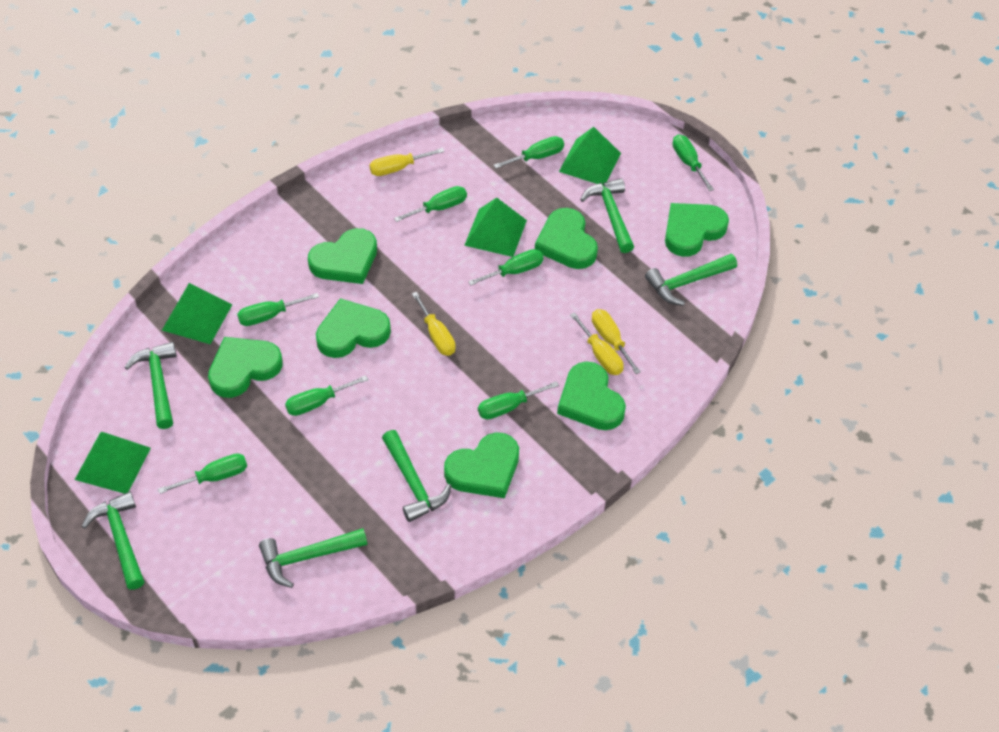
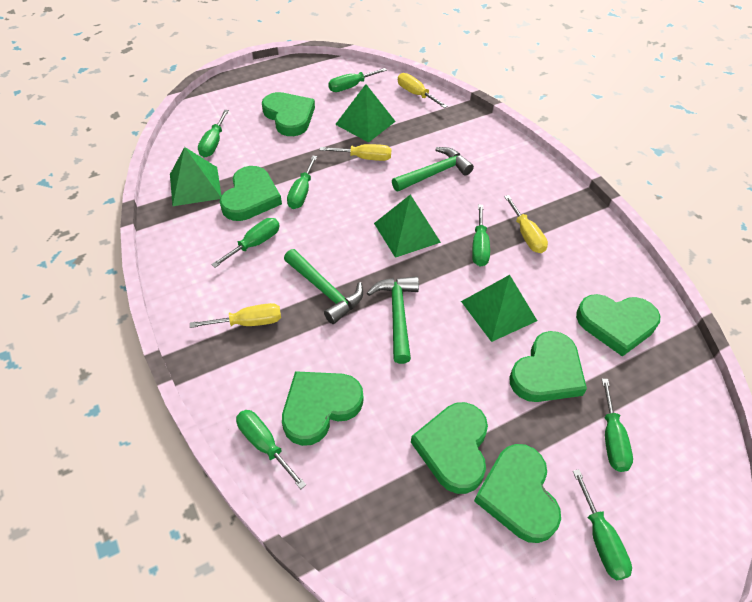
green hammer: [81,492,144,590] [124,342,177,429] [259,528,367,588] [382,430,451,522] [580,178,634,253] [645,254,737,306] = 6 -> [284,249,363,324] [367,276,419,364] [392,147,474,191] = 3

